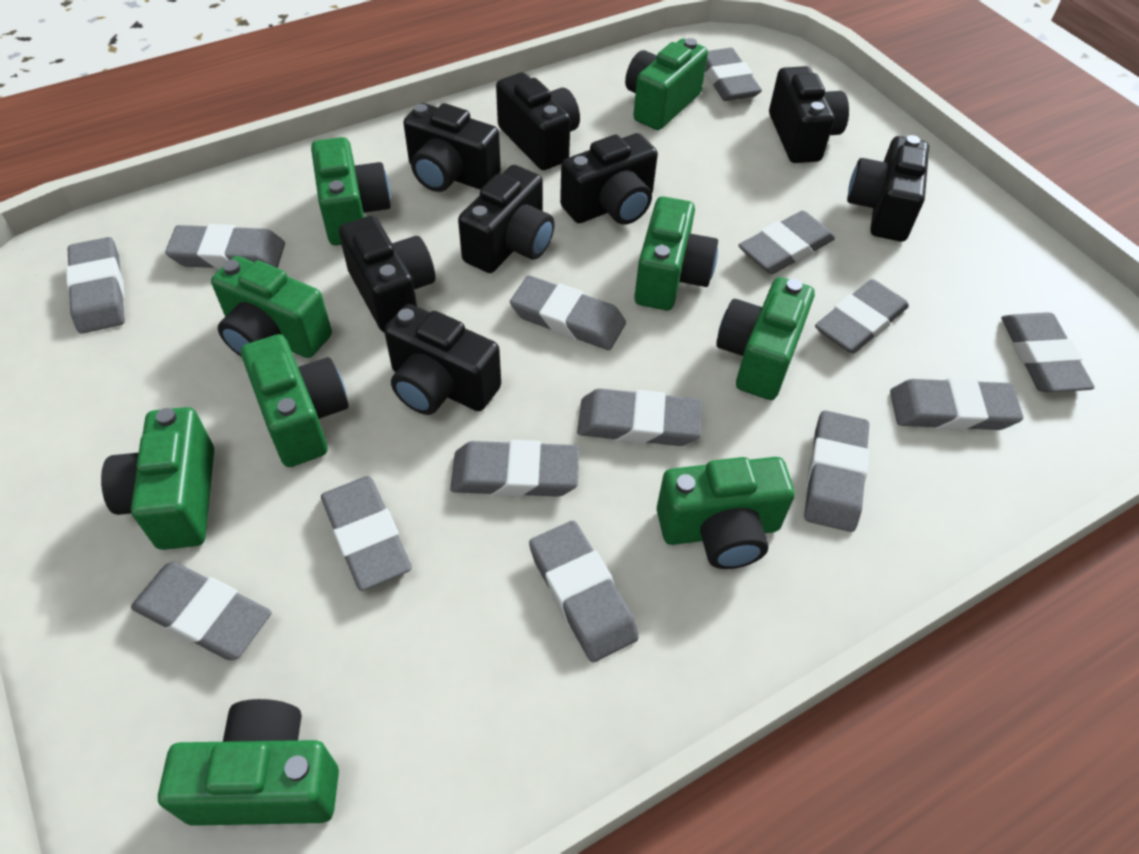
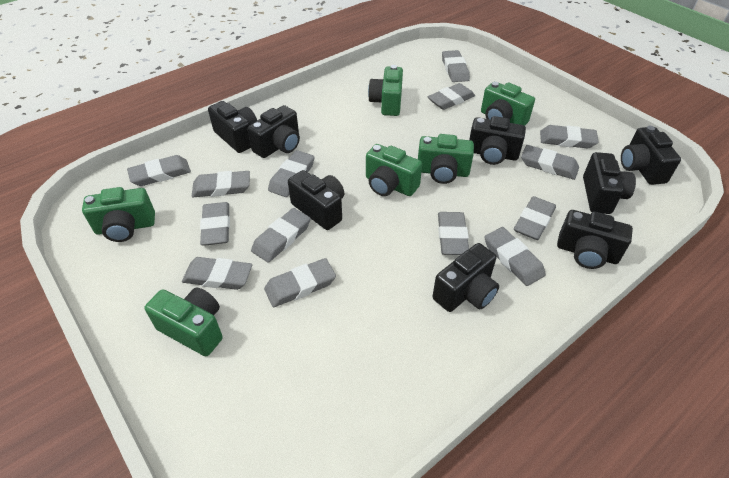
green camera: [101,407,214,550] [158,699,339,826] [211,256,332,358] [241,334,349,467] [311,137,391,246] [625,38,708,130] [634,196,718,310] [657,457,795,569] [716,277,815,400] = 9 -> [82,187,155,242] [144,287,223,356] [366,144,422,196] [368,65,403,116] [418,134,474,184] [481,81,535,126] = 6

